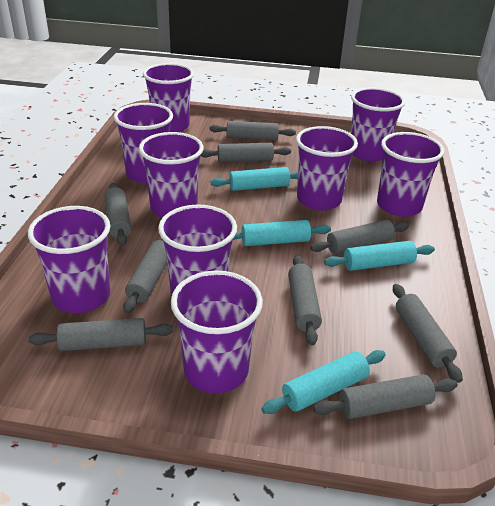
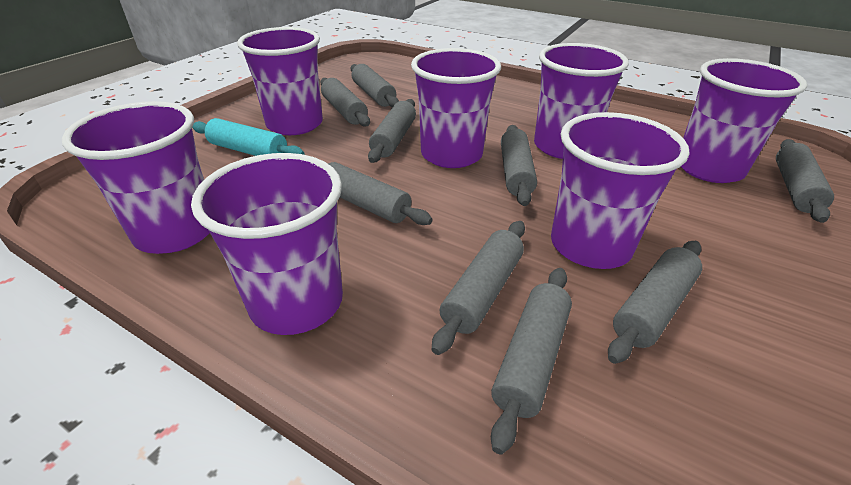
purple cup: [28,206,111,313] [114,103,173,183] [139,132,204,218] [143,63,194,132] [158,204,237,296] [171,270,263,393] [296,126,358,210] [351,88,405,162] [377,132,445,217] = 9 -> [62,101,210,254] [191,153,343,335] [237,27,323,135] [411,48,501,168] [534,43,629,159] [551,112,690,269] [681,58,807,183] = 7
turquoise rolling pin: [211,167,298,191] [233,220,331,246] [261,350,386,414] [324,241,435,271] = 4 -> [192,118,304,156] = 1

